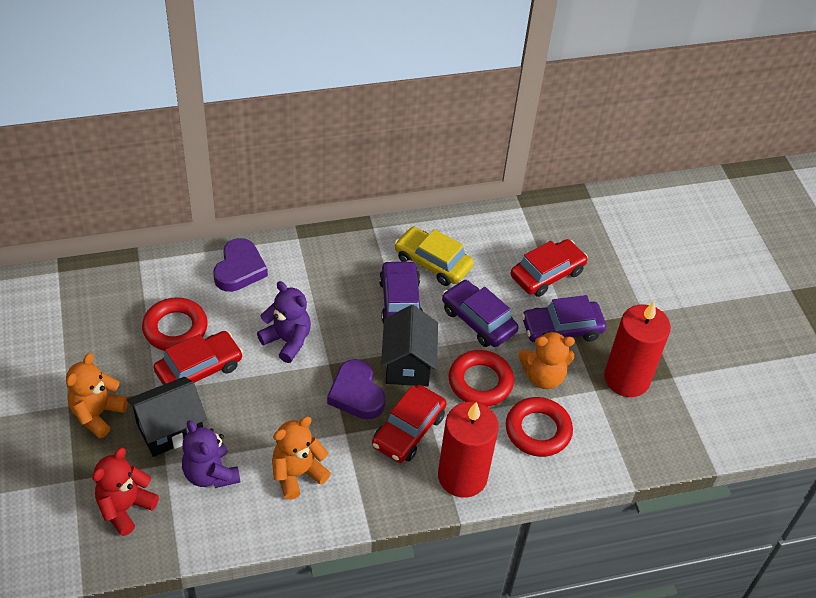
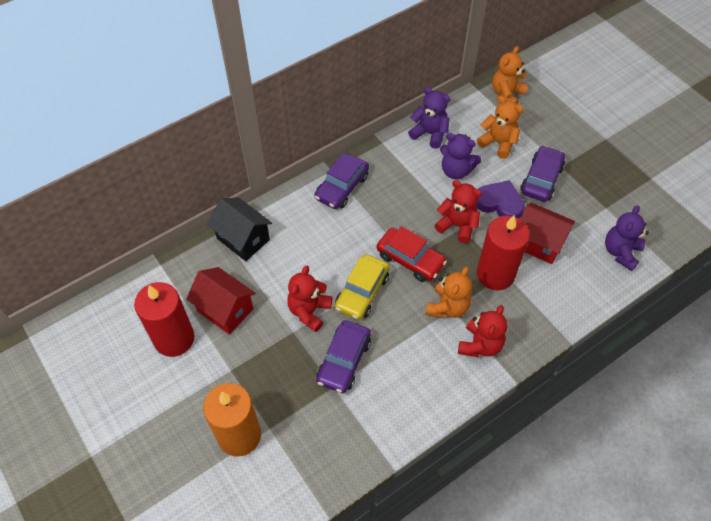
black house: [127,377,207,457] [381,305,438,387] = 2 -> [207,198,272,261] = 1
orange candle: none = 0 -> [203,383,261,457] = 1
purple heart: [213,238,268,292] [327,359,385,420] = 2 -> [476,180,525,219] = 1
purple teddy bear: [182,420,240,488] [257,281,311,363] = 2 -> [408,87,450,149] [440,133,481,179] [605,205,649,271] = 3
red car: [153,331,243,385] [372,385,446,463] [511,239,588,297] = 3 -> [376,226,447,282] = 1
red house: none = 0 -> [186,267,255,335] [520,202,575,264] = 2
red ring: [142,297,208,351] [449,350,514,406] [506,397,573,457] = 3 -> none = 0
red teddy bear: [92,448,159,536] = 1 -> [287,266,332,332] [434,180,482,243] [458,305,507,358] = 3

